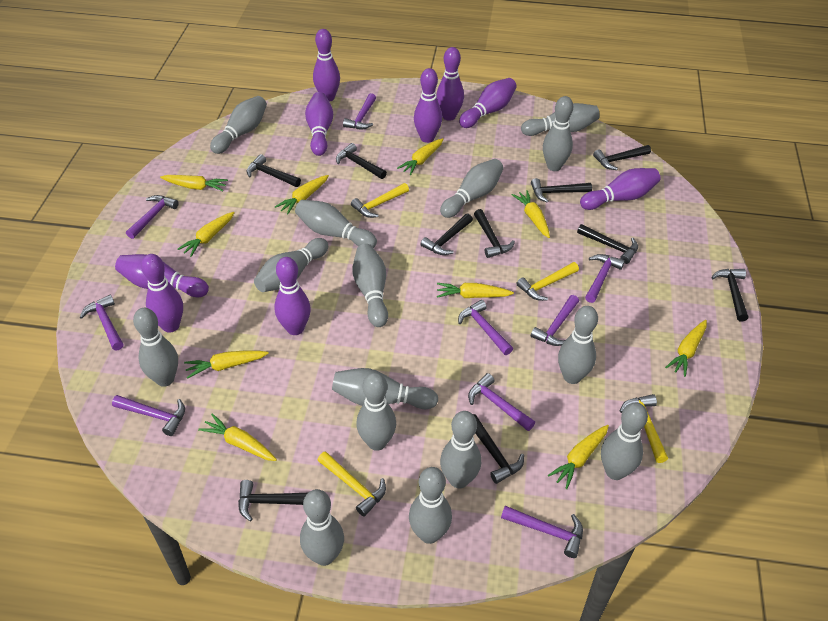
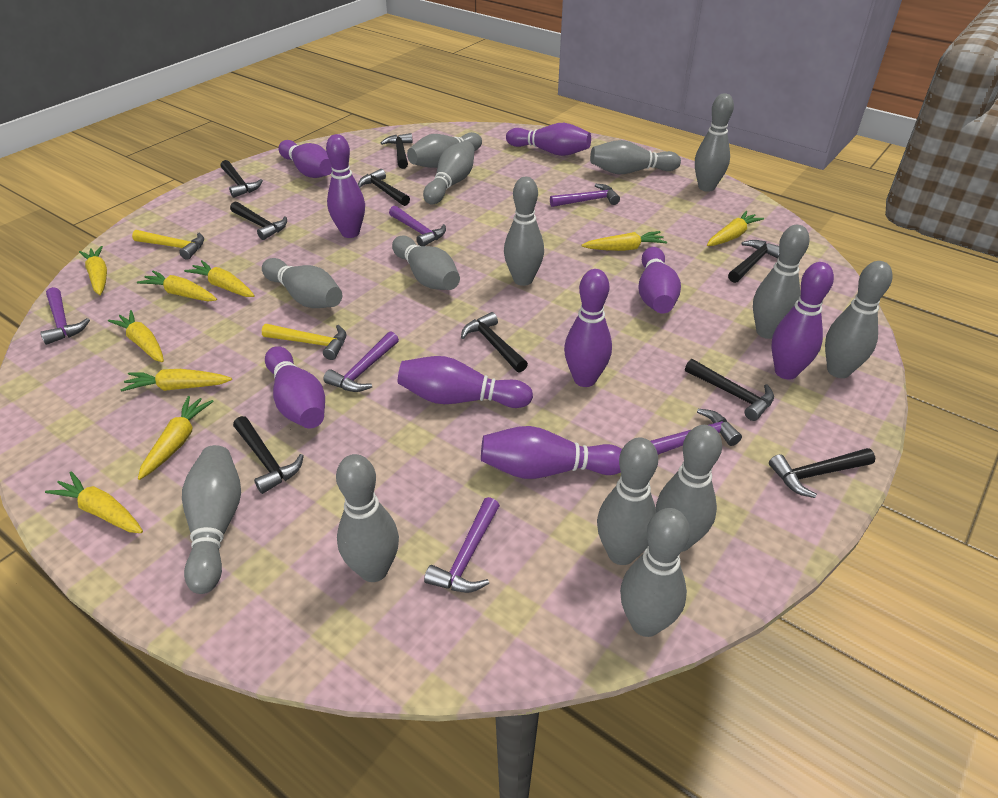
black hammer: [238,480,308,521] [246,154,301,187] [336,143,387,179] [420,213,473,255] [473,414,524,484] [474,209,515,258] [531,178,592,202] [577,224,638,264] [593,145,651,170] [711,269,748,321] = 10 -> [221,160,263,198] [230,201,287,240] [233,416,304,494] [358,169,410,206] [381,133,413,169] [461,312,528,373] [685,359,774,421] [728,240,779,283] [769,448,875,498] = 9
grey bowling pin: [133,308,178,387] [210,96,267,154] [254,238,328,292] [295,200,377,248] [300,489,344,566] [332,368,438,409] [352,244,388,327] [356,372,396,451] [409,467,452,544] [440,159,504,218] [440,411,481,488] [521,103,600,136] [543,96,573,171] [558,306,598,384] [601,402,648,480] = 15 -> [182,445,241,594] [262,258,342,308] [336,454,399,582] [392,236,460,290] [407,132,482,168] [423,141,475,204] [504,177,544,286] [590,140,681,174] [597,438,658,565] [620,508,690,637] [656,425,722,552] [695,93,734,192] [753,225,810,339] [825,261,892,378] = 14
purple hammer: [80,295,124,350] [112,395,185,436] [126,195,179,239] [343,93,376,129] [458,300,513,355] [468,373,535,431] [501,506,583,558] [531,295,579,346] [585,254,625,303] = 9 -> [40,287,90,345] [323,331,399,392] [389,205,446,246] [424,497,500,593] [550,184,620,207] [650,409,742,455] = 6
yellow carrot: [160,175,228,191] [177,212,235,257] [184,351,269,379] [198,414,277,461] [275,175,329,215] [397,138,443,175] [437,283,514,298] [512,190,550,238] [548,425,609,489] [665,320,707,377] = 10 -> [45,471,143,533] [79,246,107,295] [108,310,164,362] [120,369,232,392] [137,270,217,301] [138,396,214,480] [184,260,255,297] [582,231,667,251] [707,211,764,246] = 9
yellow hammer: [317,451,386,517] [351,183,409,218] [516,262,579,301] [620,394,668,463] = 4 -> [132,230,204,260] [262,324,346,360] = 2

